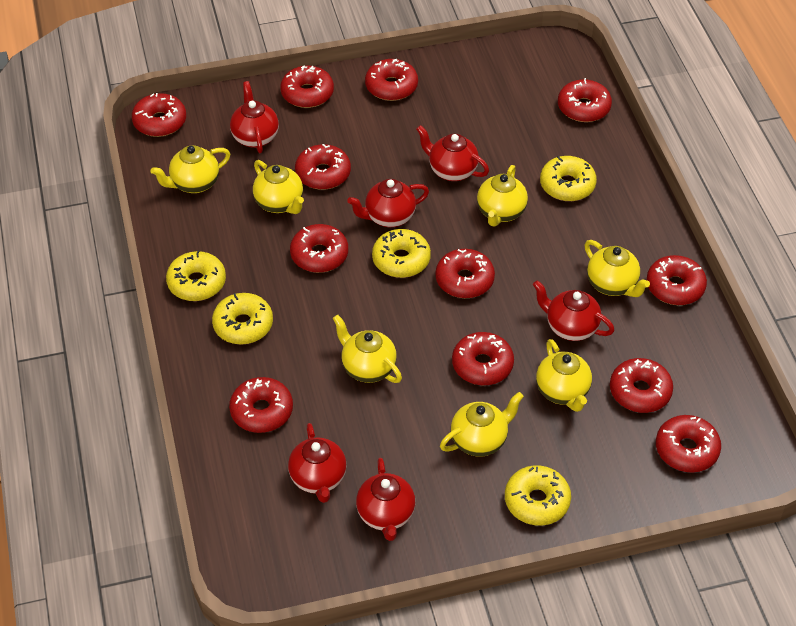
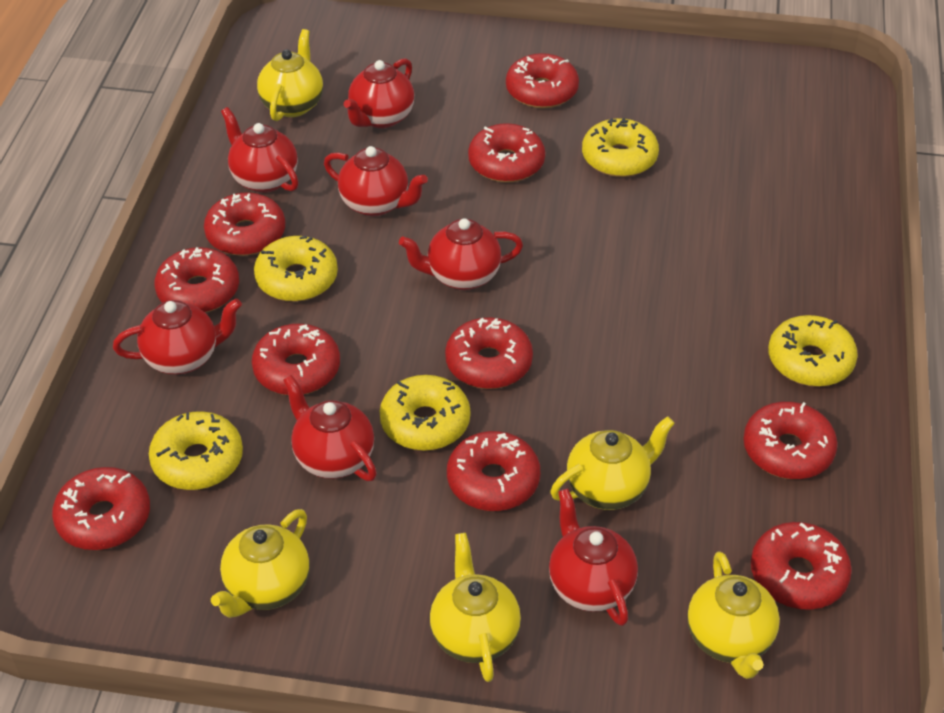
red donut: [132,93,186,137] [229,377,293,433] [280,65,334,108] [290,224,348,273] [295,144,351,190] [365,59,418,101] [435,249,495,298] [452,332,514,385] [558,78,612,122] [610,358,673,413] [647,255,707,305] [656,415,721,473] = 12 -> [52,467,150,550] [154,247,239,313] [204,193,285,256] [252,324,340,395] [445,317,533,389] [447,431,540,511] [468,123,545,183] [506,53,579,108] [743,402,837,479] [751,522,852,610] = 10
red teapot: [230,81,279,153] [288,423,346,503] [347,179,429,227] [356,458,415,541] [416,125,489,181] [533,280,615,341] = 6 -> [113,298,242,375] [221,107,299,193] [283,375,377,481] [324,146,428,216] [344,58,414,128] [399,218,523,290] [549,489,638,626] = 7
yellow teapot: [151,145,230,193] [253,160,304,214] [333,315,402,383] [440,392,524,457] [477,165,528,227] [536,339,592,412] [585,240,650,297] = 7 -> [211,509,310,618] [257,29,323,121] [430,533,521,682] [550,416,675,510] [687,551,780,679] = 5

